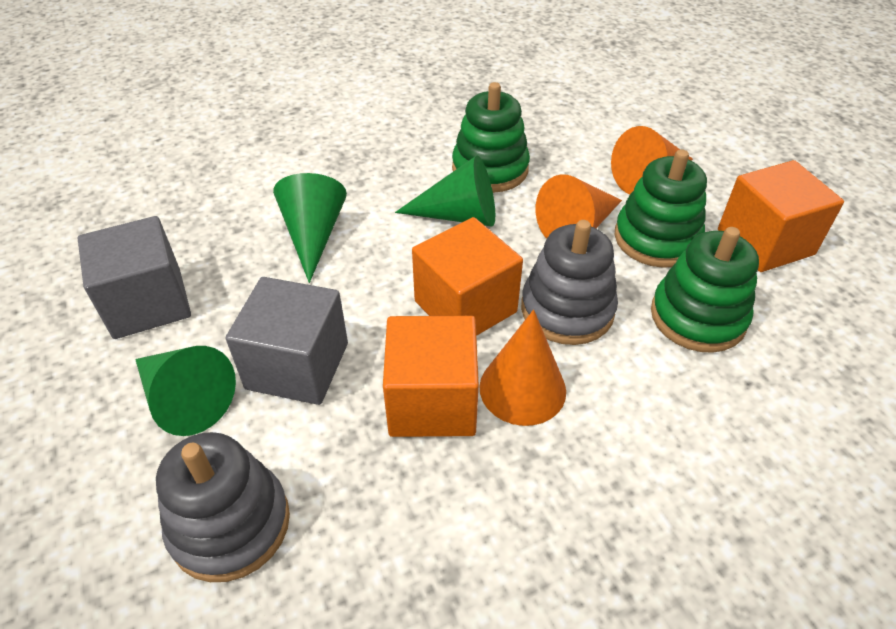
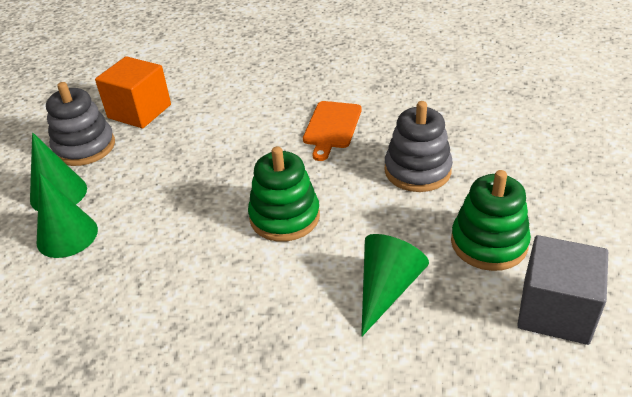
green stacking toy: [452,82,530,193] [615,149,707,268] [651,227,759,353] = 3 -> [248,146,320,242] [451,170,531,271] = 2
grey cube: [78,216,191,339] [226,277,348,405] = 2 -> [518,235,608,345] = 1
orange cone: [479,309,566,426] [536,174,622,239] [611,126,693,194] = 3 -> none = 0
orange cube: [383,316,479,437] [412,217,523,336] [718,160,844,272] = 3 -> [95,56,171,128] = 1
orange cutting board: none = 0 -> [303,101,362,161] = 1

